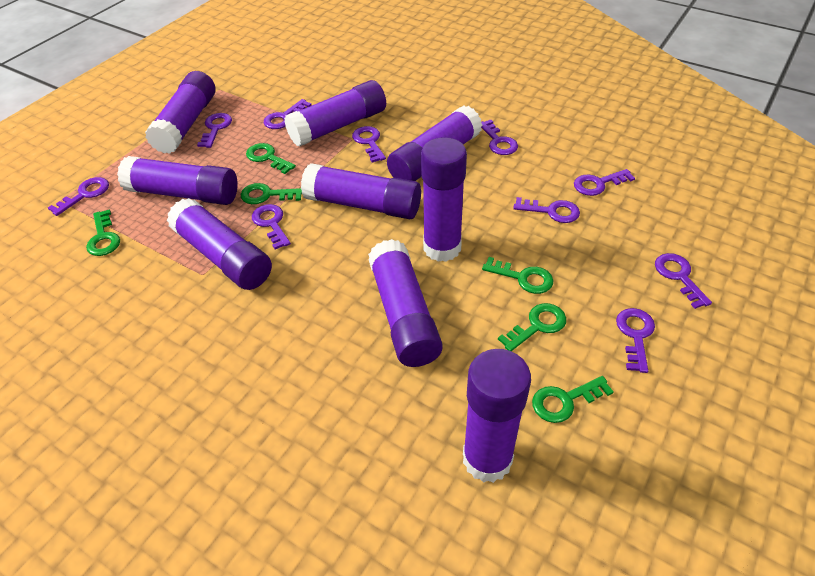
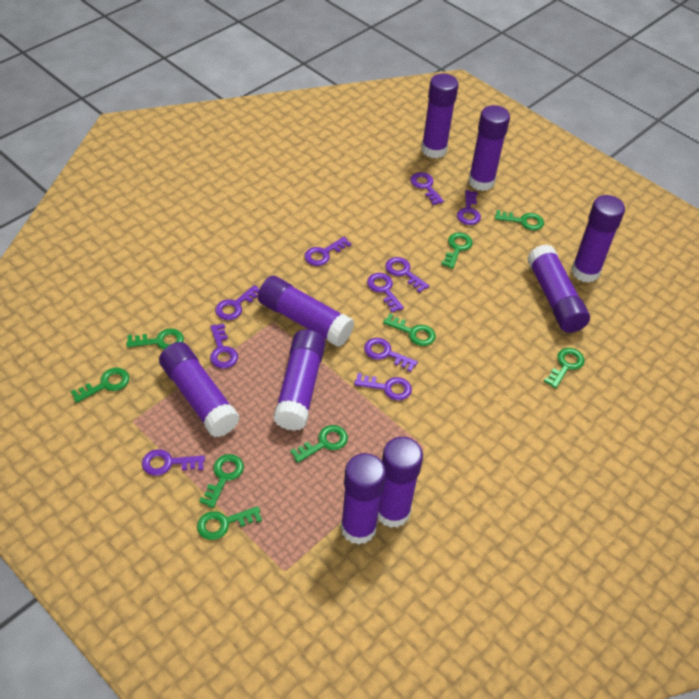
green key: [86,209,120,256] [241,183,302,204] [246,143,296,174] [482,257,553,294] [498,303,566,351] [532,376,614,423] = 6 -> [71,368,129,403] [126,329,184,350] [197,506,262,540] [199,454,244,508] [290,425,348,463] [383,314,436,346] [441,233,473,269] [495,210,544,230] [544,348,585,389] = 9

